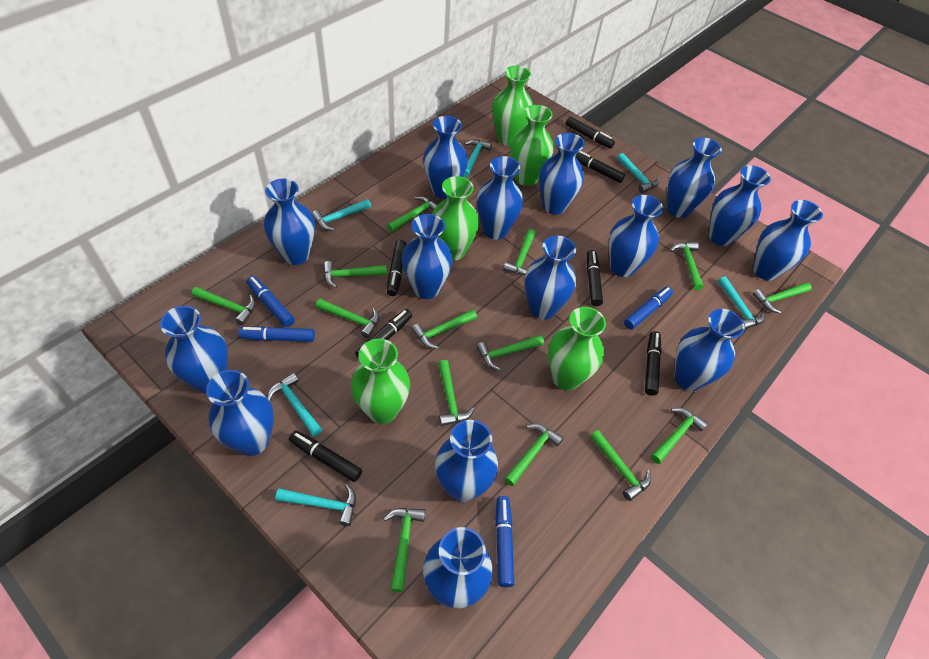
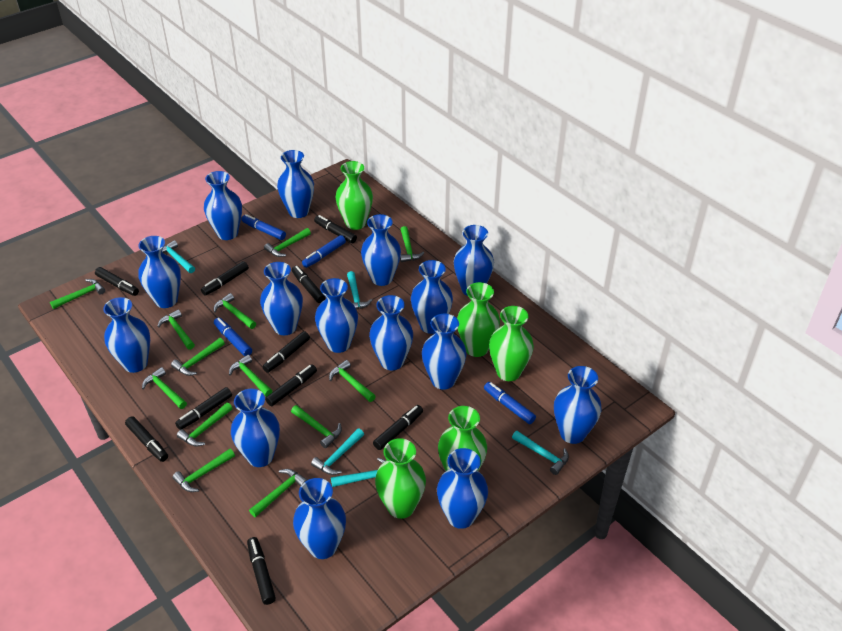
black marker: [289,430,362,482] [355,309,412,359] [387,240,407,296] [566,116,615,149] [576,151,625,183] [587,250,603,306] [645,331,662,396] = 7 -> [95,267,139,296] [125,416,168,462] [175,387,232,430] [201,261,249,296] [247,537,276,605] [263,331,310,373] [265,364,317,406] [292,266,325,303] [314,215,357,243] [373,405,423,450] = 10
green hammer: [192,287,256,325] [316,299,379,338] [323,261,387,288] [383,508,425,592] [387,196,438,232] [412,309,477,349] [438,360,474,426] [476,335,544,371] [503,229,536,275] [504,423,564,486] [590,430,651,501] [651,408,708,464] [670,242,703,290] [752,282,812,313] = 14 -> [50,279,105,309] [142,367,187,409] [157,309,195,350] [171,338,225,376] [172,449,235,492] [177,403,233,447] [214,293,256,329] [229,355,273,397] [249,469,308,517] [264,228,311,257] [291,405,342,448] [329,360,376,402] [400,226,424,262] = 13
turquoise hammer: [267,373,322,437] [275,484,356,526] [312,199,371,231] [464,139,492,177] [617,153,659,193] [718,276,765,329] = 6 -> [162,240,195,273] [311,429,364,475] [331,458,386,487] [347,271,372,309] [512,431,569,475] = 5

